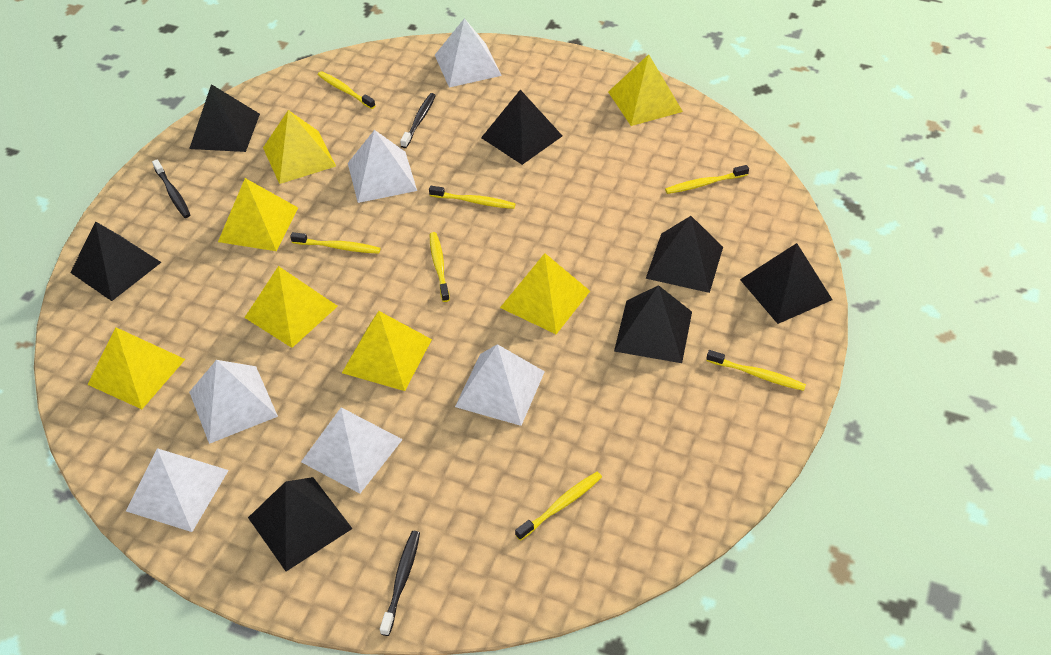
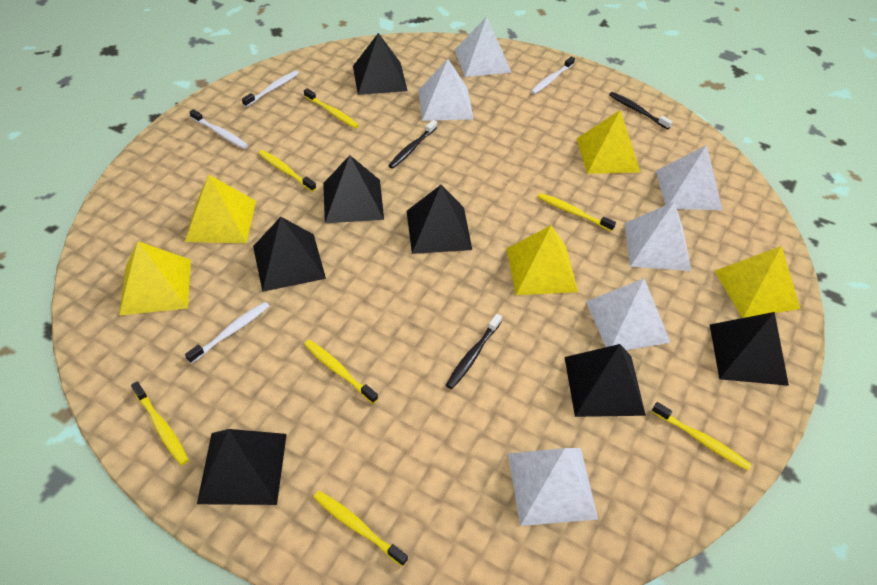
white toothbrush: none = 0 -> [185,302,269,364] [190,109,248,149] [242,70,299,107] [531,57,575,94] = 4
yellow pyramid: [87,327,185,409] [218,178,298,251] [244,266,338,348] [263,110,336,184] [342,311,432,391] [500,253,590,334] [608,54,683,126] = 7 -> [119,241,191,316] [185,175,256,243] [506,225,578,295] [577,110,640,174] [714,246,800,318] = 5

